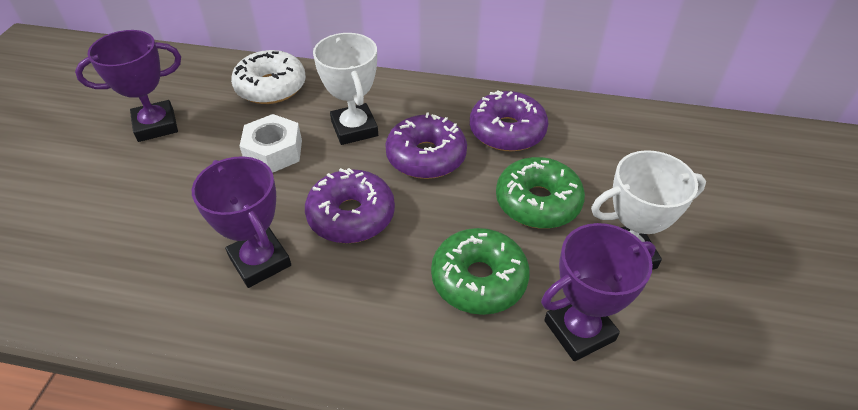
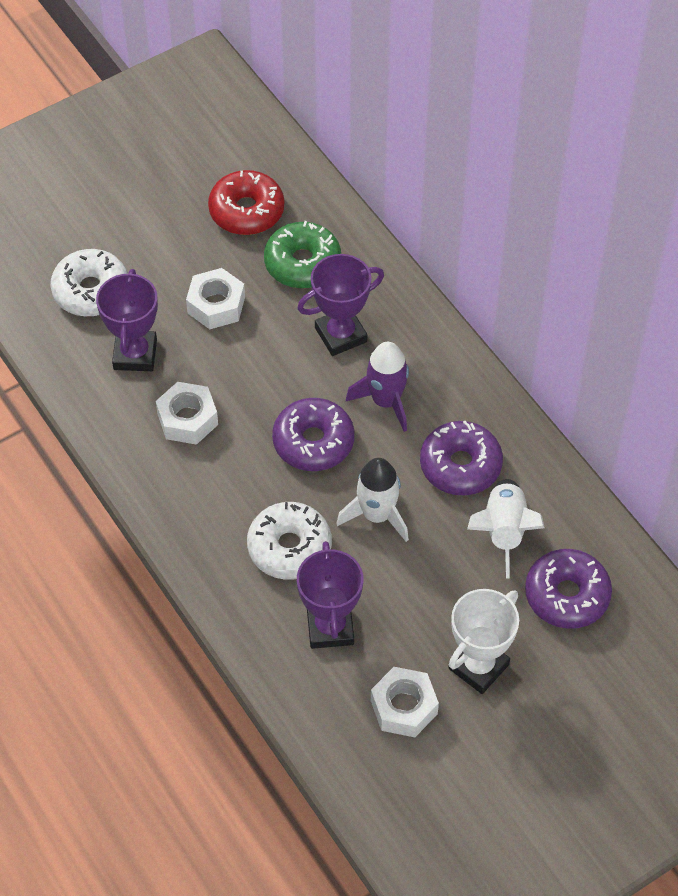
green donut: [431,228,530,315] [496,157,585,229] = 2 -> [264,221,341,288] = 1
purple rocket: none = 0 -> [346,342,409,432] = 1
red donut: none = 0 -> [208,170,284,235] = 1
white donut: [231,50,306,104] = 1 -> [50,249,128,316] [247,502,332,580] = 2
white nut: [240,114,302,173] = 1 -> [156,382,218,445] [186,268,245,329] [371,667,439,737] = 3
white rocket: none = 0 -> [336,458,409,542] [467,479,545,578] = 2
white trophy: [313,33,378,145] [591,150,706,270] = 2 -> [448,589,519,694] = 1

